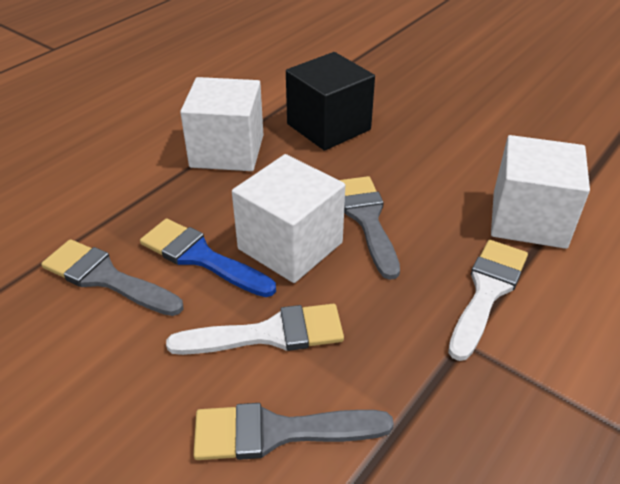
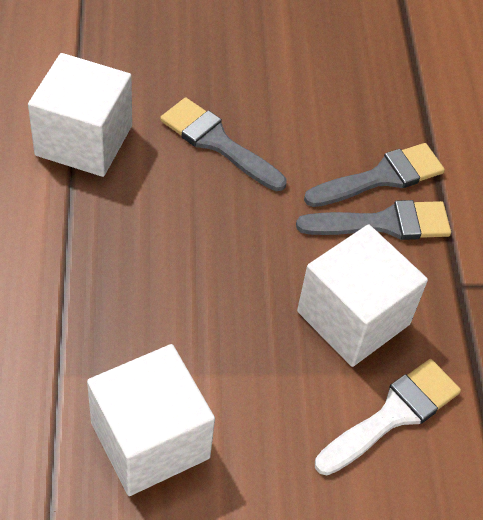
black cube: [286,52,375,151] = 1 -> none = 0
blue brush: [140,218,276,297] = 1 -> none = 0
white brush: [166,304,344,355] [448,240,528,361] = 2 -> [315,359,461,475] = 1

